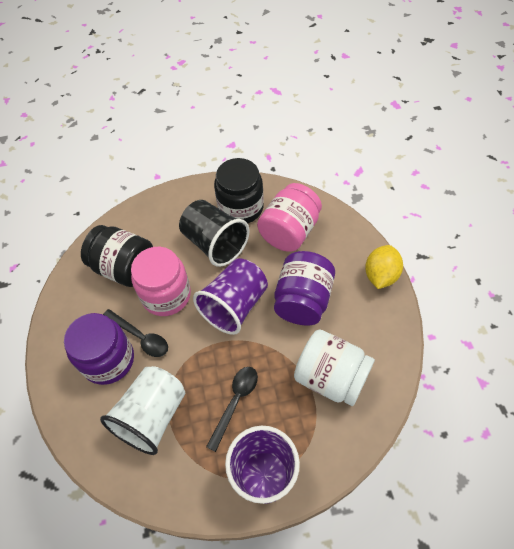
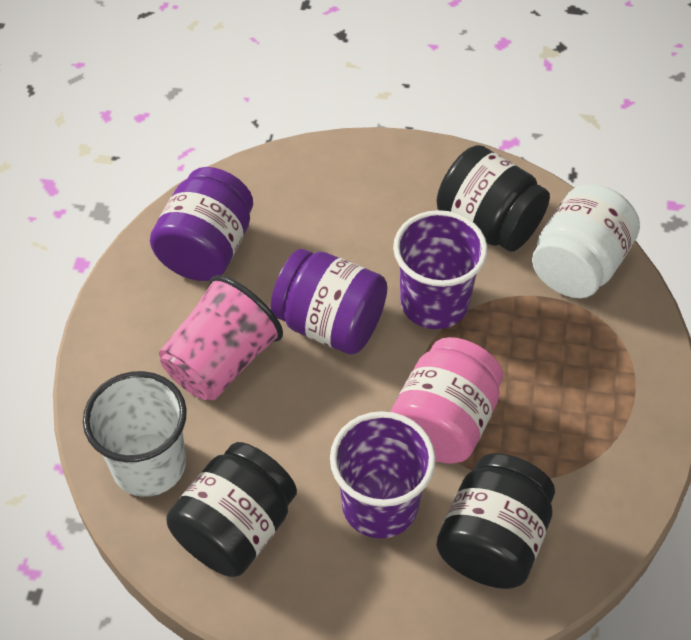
black cup: [179,200,249,267] = 1 -> none = 0
black jar: [81,225,153,287] [214,158,264,223] = 2 -> [166,442,297,577] [436,145,550,252] [436,453,555,589] = 3
black spoon: [103,309,168,357] [206,367,258,452] = 2 -> none = 0
pink cup: none = 0 -> [159,275,283,400] = 1
pink jar: [131,247,191,316] [257,183,322,252] = 2 -> [390,337,503,464] = 1
yellow lemon: [365,245,403,289] = 1 -> none = 0

